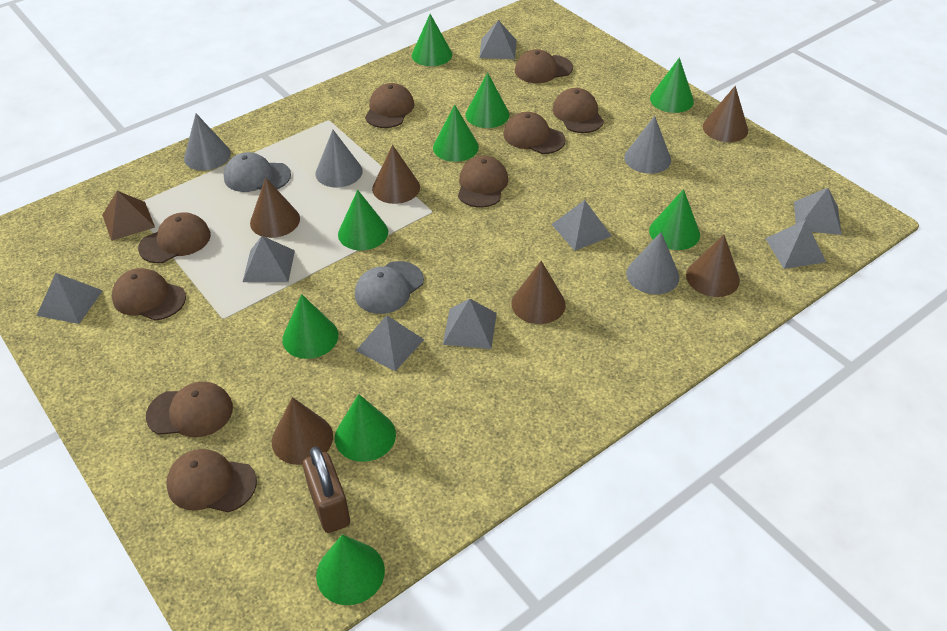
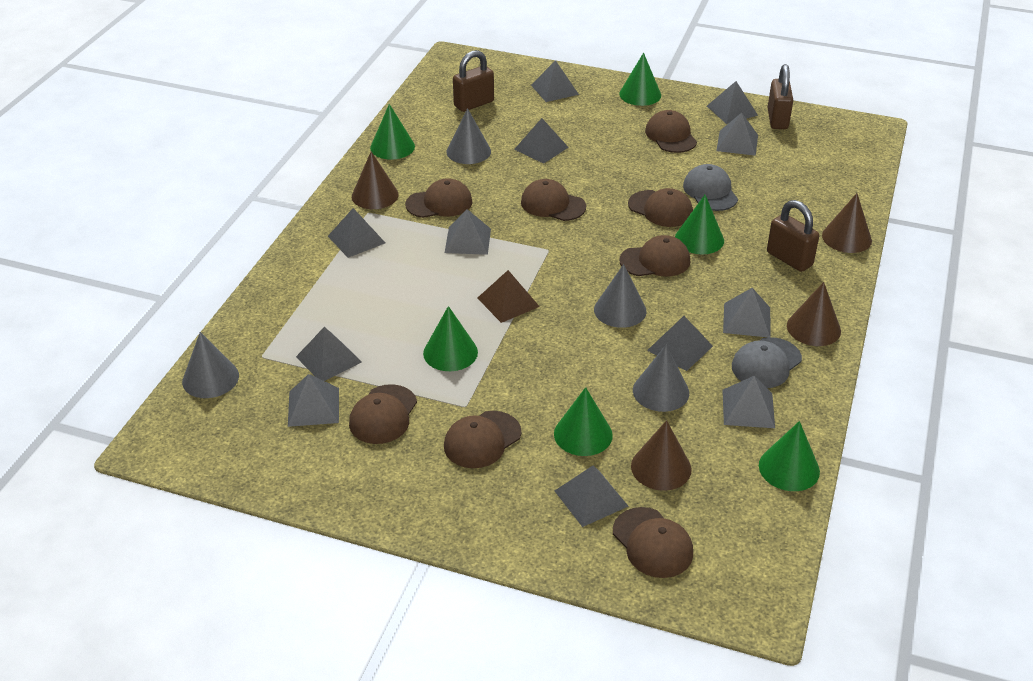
brown cap: [112,268,186,321] [138,212,211,263] [146,382,233,437] [166,449,257,512] [365,83,414,128] [458,156,508,208] [503,112,566,154] [515,49,573,83] [553,88,604,133] = 9 -> [349,384,417,444] [405,178,472,218] [444,411,521,468] [521,179,586,221] [613,507,693,578] [619,235,690,277] [628,188,693,227] [645,110,697,153] = 8
brown cone: [250,178,300,238] [272,397,333,465] [372,145,420,204] [512,261,566,324] [686,235,740,297] [703,86,748,142] = 6 -> [352,152,399,209] [631,420,692,491] [787,282,841,346] [822,193,872,253] = 4
brown padlock: [303,446,350,533] = 1 -> [453,50,494,112] [767,64,793,129] [767,200,819,272] = 3
green cone: [282,294,338,359] [316,534,385,605] [335,394,396,462] [338,190,388,250] [412,14,452,66] [433,105,479,162] [465,72,509,128] [649,189,700,250] [650,58,694,113] = 9 -> [370,104,415,160] [423,306,478,371] [554,387,613,456] [619,53,661,106] [675,195,724,255] [759,421,820,491] = 6
grey pyramid: [36,273,103,324] [243,236,295,282] [356,315,424,371] [443,298,497,349] [479,20,517,59] [551,200,612,251] [765,220,826,269] [794,188,842,235] = 8 -> [288,374,339,427] [296,327,362,381] [328,208,385,258] [445,209,491,255] [514,118,569,164] [531,60,579,102] [555,465,628,527] [647,316,713,371] [707,81,758,124] [716,113,758,156] [722,376,775,428] [723,288,770,337] = 12

